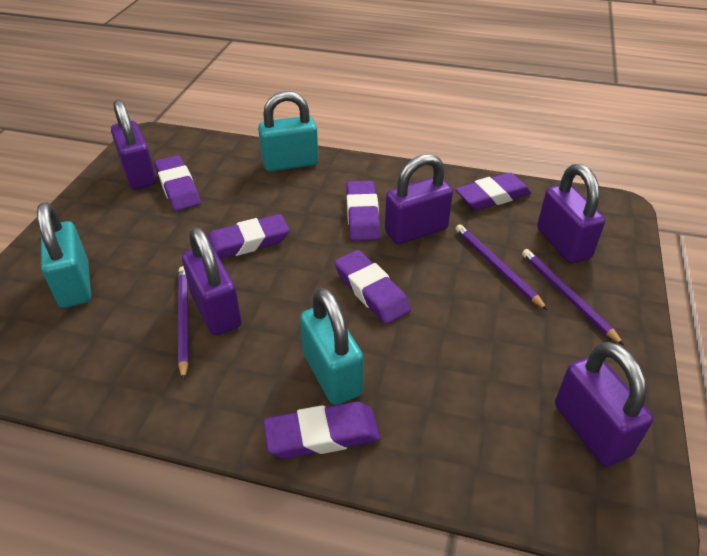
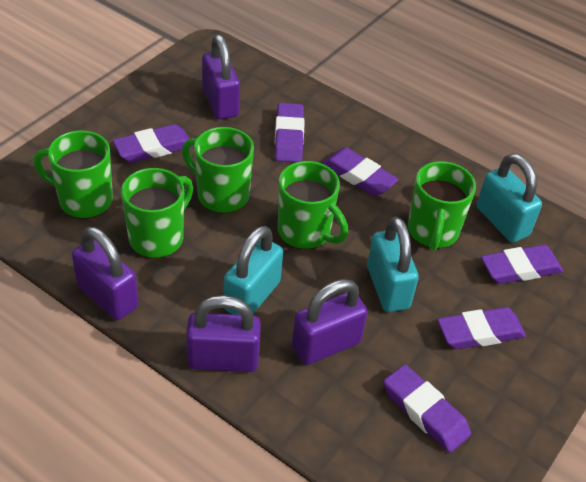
green mug: none = 0 -> [34,130,113,219] [121,168,193,258] [182,127,254,213] [278,161,348,249] [408,161,476,251] = 5
purple padlock: [111,99,156,190] [182,227,242,335] [385,154,453,245] [537,164,605,264] [555,342,653,467] = 5 -> [72,227,139,320] [186,295,261,372] [202,35,240,119] [292,279,368,365] = 4
purple pencil: [178,266,189,381] [455,224,548,310] [522,249,624,345] = 3 -> none = 0

